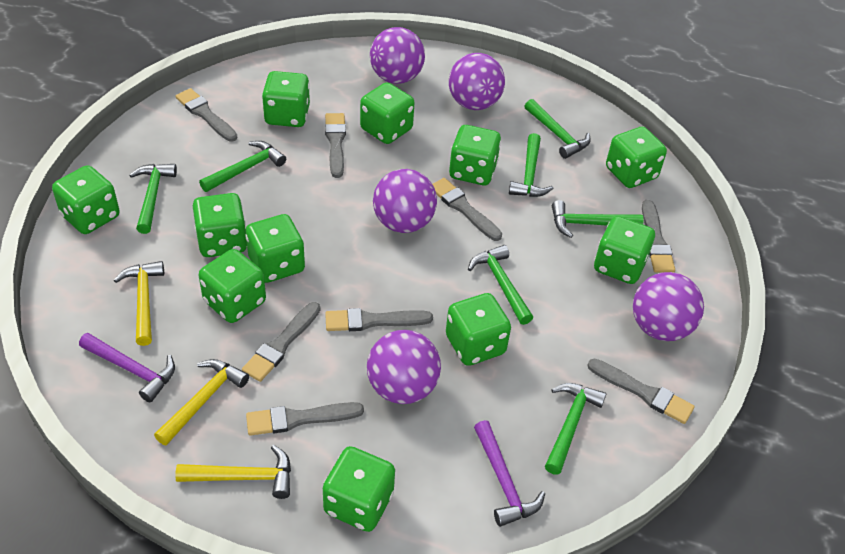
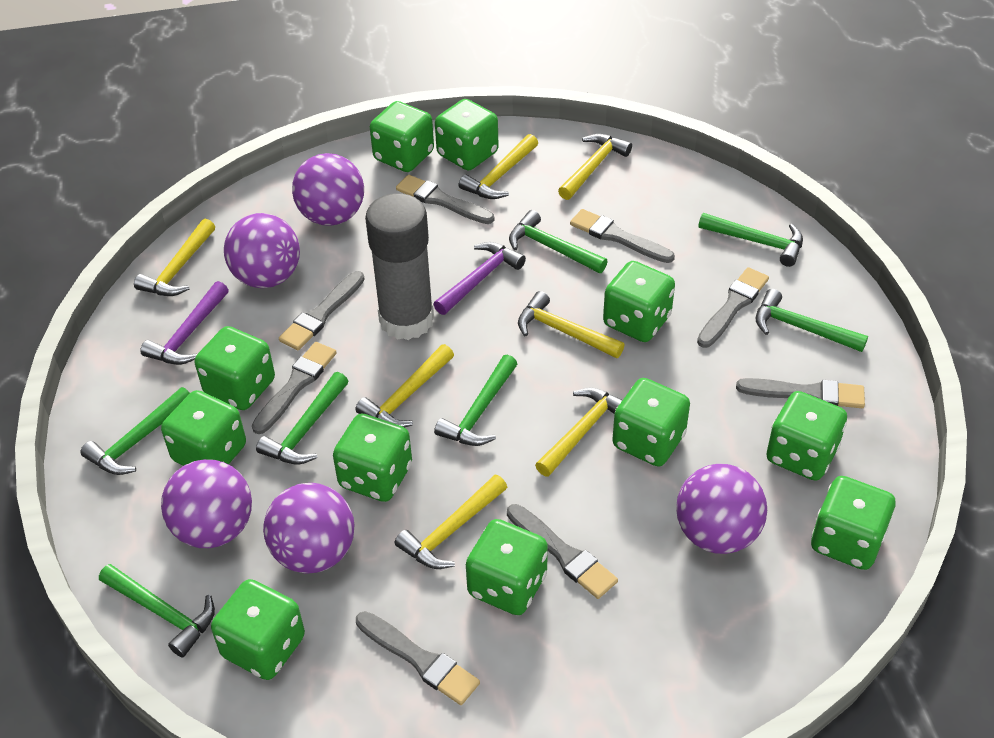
grey glue stick: none = 0 -> [365,193,434,340] = 1
yellow hammer: [114,261,164,346] [154,359,249,446] [175,445,291,499] = 3 -> [134,219,215,296] [355,344,454,428] [395,475,507,569] [459,134,538,199] [518,291,625,358] [535,387,622,477] [558,134,632,200] = 7

